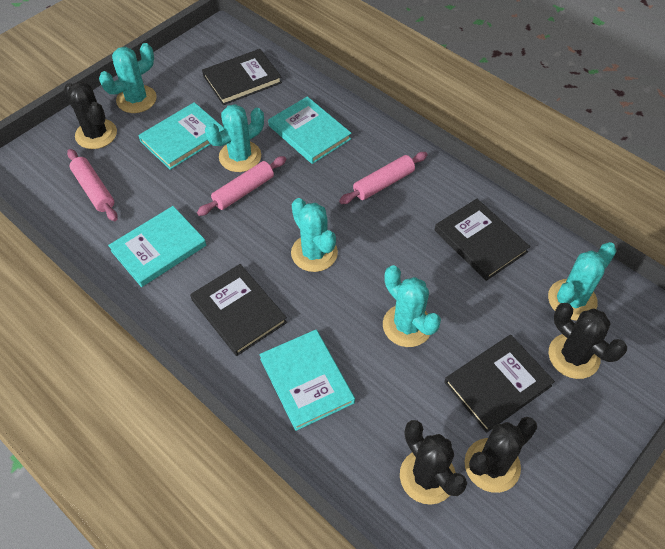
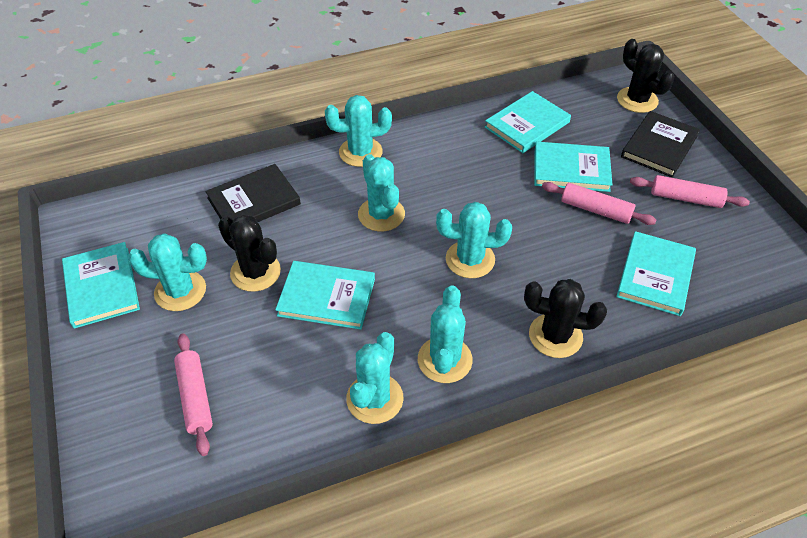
black book: [190,264,287,356] [202,49,282,105] [435,199,530,281] [444,335,555,433] = 4 -> [205,164,301,222] [621,111,700,177] = 2
black cactus: [64,82,117,149] [400,420,467,505] [465,417,537,493] [549,303,627,379] = 4 -> [218,214,281,292] [524,279,607,358] [617,39,674,113] = 3
turquoise book: [108,206,206,287] [138,102,224,170] [259,330,355,431] [268,96,351,164] = 4 -> [62,242,140,329] [275,261,375,330] [485,91,571,153] [534,142,612,192] [616,231,696,316] = 5
turquoise cactus: [99,43,157,113] [205,104,264,172] [291,198,338,272] [383,265,441,347] [548,242,617,321] = 5 -> [128,233,207,311] [325,95,392,167] [346,332,404,424] [358,154,405,231] [418,285,473,383] [436,202,512,278] = 6

